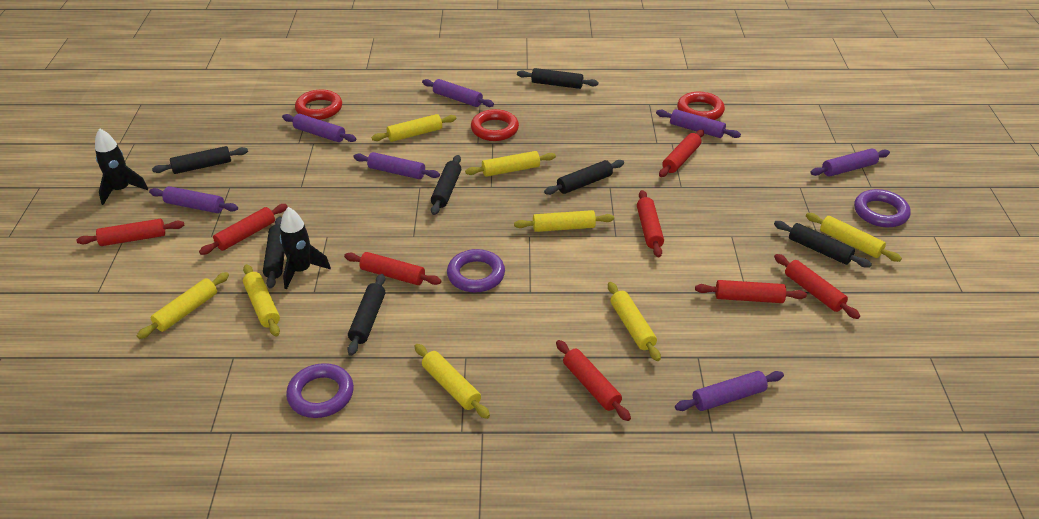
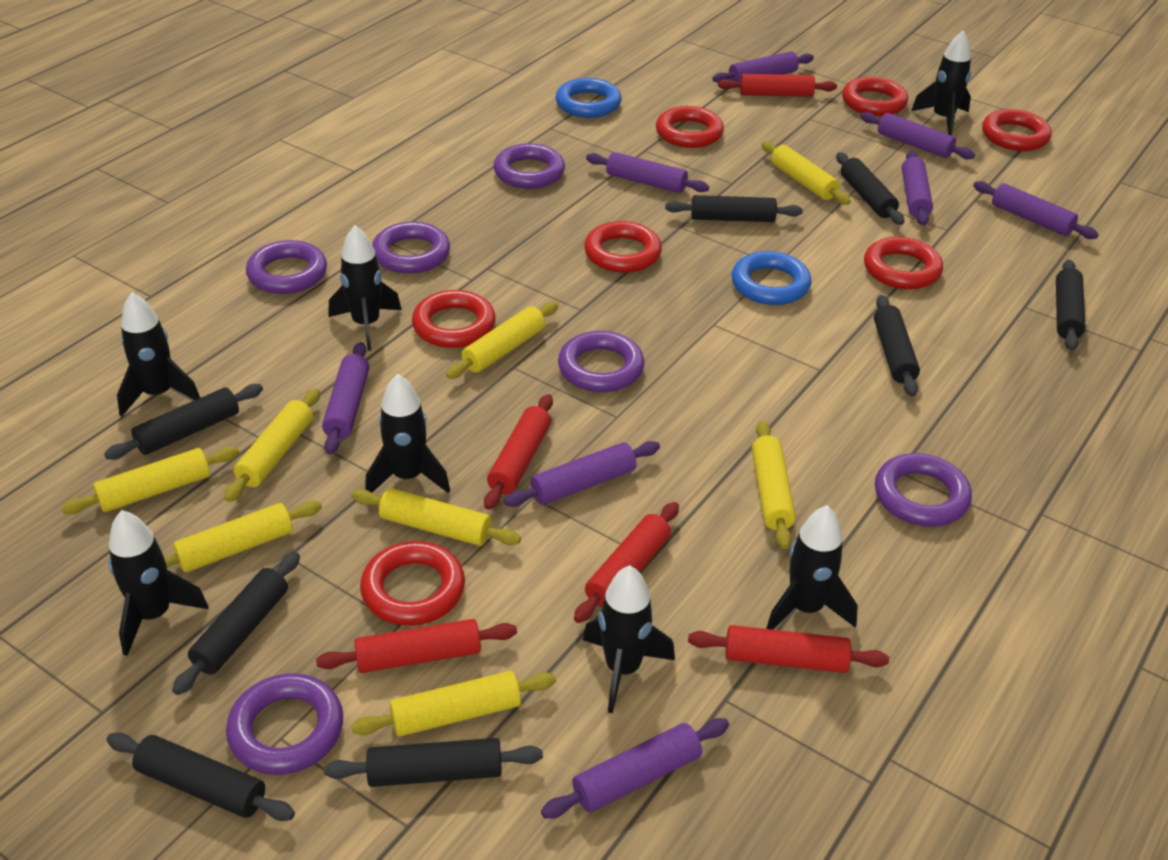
black rocket: [95,128,148,205] [280,207,331,289] = 2 -> [109,510,209,656] [117,292,200,417] [329,225,402,351] [365,374,450,493] [583,565,675,713] [766,505,858,630] [911,30,971,135] = 7
black rolling pin: [152,146,248,174] [263,217,285,289] [347,274,385,356] [431,155,461,215] [517,68,599,89] [544,160,624,195] [774,221,872,268] = 7 -> [104,384,263,460] [106,732,295,821] [172,552,300,695] [324,738,543,787] [665,195,803,222] [836,152,904,225] [874,295,920,397] [1056,260,1086,350] = 8
blue ring: none = 0 -> [555,78,621,118] [731,251,811,305] = 2
purple ring: [286,363,354,418] [447,249,505,292] [854,189,911,227] = 3 -> [226,673,343,775] [246,240,327,294] [372,222,450,274] [494,143,565,189] [558,331,644,392] [875,453,972,527] = 6
purple rolling pin: [149,186,238,213] [282,114,357,142] [353,152,440,179] [422,79,494,107] [656,109,741,138] [675,371,784,411] [810,149,890,177] = 7 -> [322,342,369,454] [504,441,660,507] [541,718,729,819] [586,152,709,193] [713,51,814,83] [860,112,975,159] [902,151,933,226] [973,181,1099,239] = 8
red ring: [295,89,342,120] [471,109,519,141] [677,92,725,120] = 3 -> [360,541,465,626] [412,290,496,348] [584,221,662,273] [656,106,724,148] [842,77,908,116] [864,237,943,289] [982,109,1052,151] = 7
red rolling pin: [76,219,184,246] [199,204,288,255] [344,252,441,285] [556,340,631,421] [637,190,664,258] [659,130,704,177] [695,280,807,303] [774,254,860,319] = 8 -> [316,619,517,673] [484,394,553,510] [574,502,679,623] [688,625,889,673] [718,74,837,97] = 5

